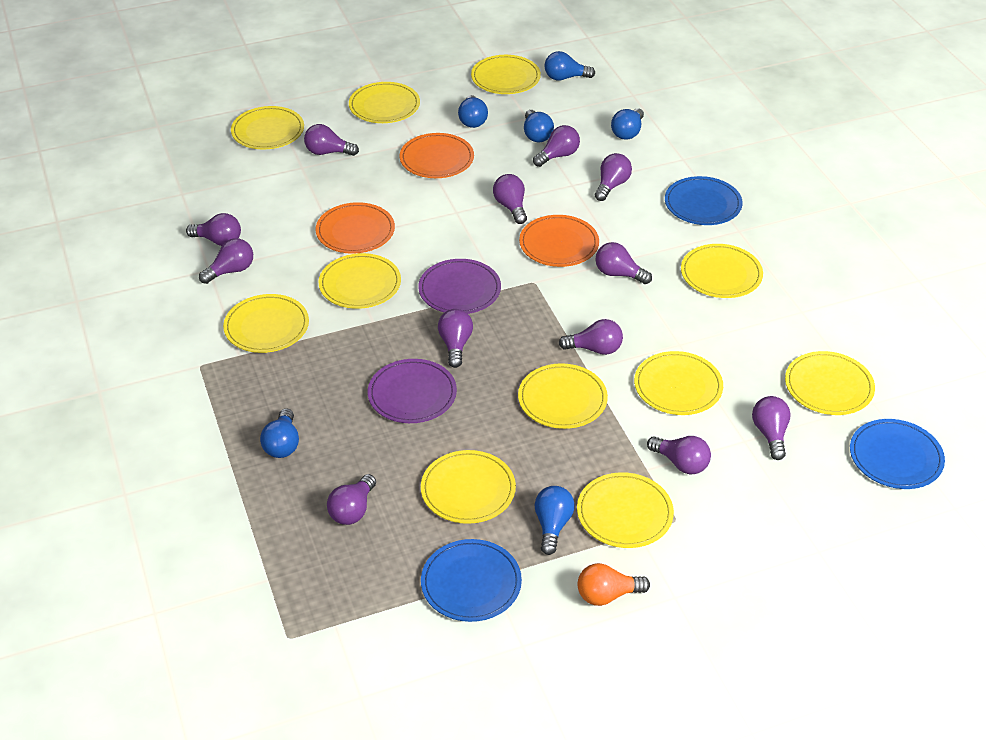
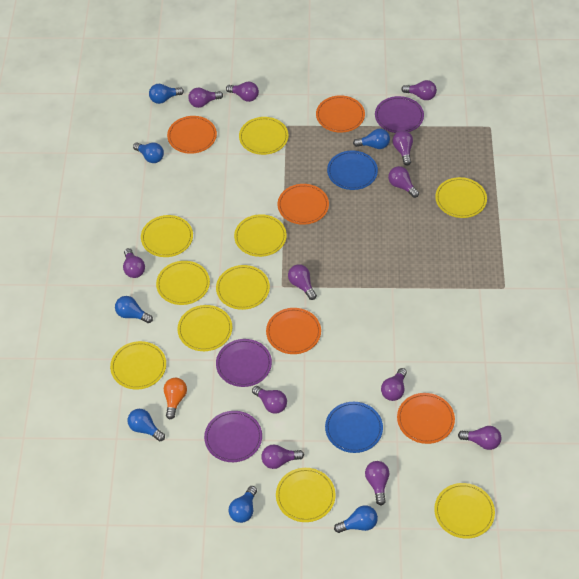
blue light bulb: [260,408,299,458] [458,95,488,128] [524,110,554,142] [535,486,575,555] [544,51,595,81] [611,108,644,140] = 6 -> [115,296,153,323] [128,409,165,442] [133,142,164,163] [149,84,184,104] [229,486,257,523] [334,505,378,533] [353,129,390,149] = 7
blue plate: [421,539,522,622] [665,176,743,225] [850,419,945,489] = 3 -> [325,402,383,453] [327,151,378,190] = 2
orange plate: [316,202,395,254] [400,133,474,178] [519,215,599,267] = 3 -> [167,116,217,154] [266,308,321,354] [278,184,329,225] [316,95,365,133] [397,393,455,444] = 5
purple plate: [368,359,457,423] [418,259,501,314] = 2 -> [204,411,262,462] [216,339,272,387] [375,96,424,133] = 3
yellow plate: [223,294,309,353] [231,106,304,150] [318,253,401,309] [349,82,420,123] [421,450,516,524] [471,55,541,94] [518,363,608,429] [577,472,674,548] [634,351,723,415] [681,244,763,298] [785,351,875,415] = 11 -> [110,341,166,390] [141,215,193,257] [156,261,210,305] [177,305,232,351] [216,265,270,310] [234,214,287,257] [239,117,289,155] [276,468,336,522] [434,483,495,539] [435,177,487,218] = 10

